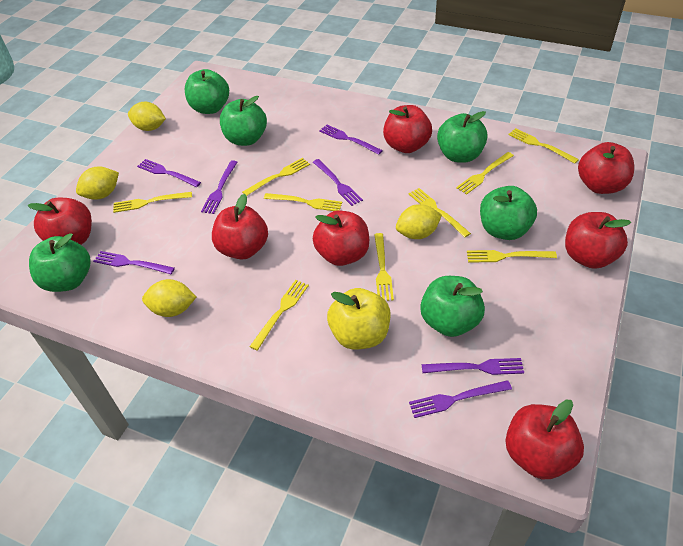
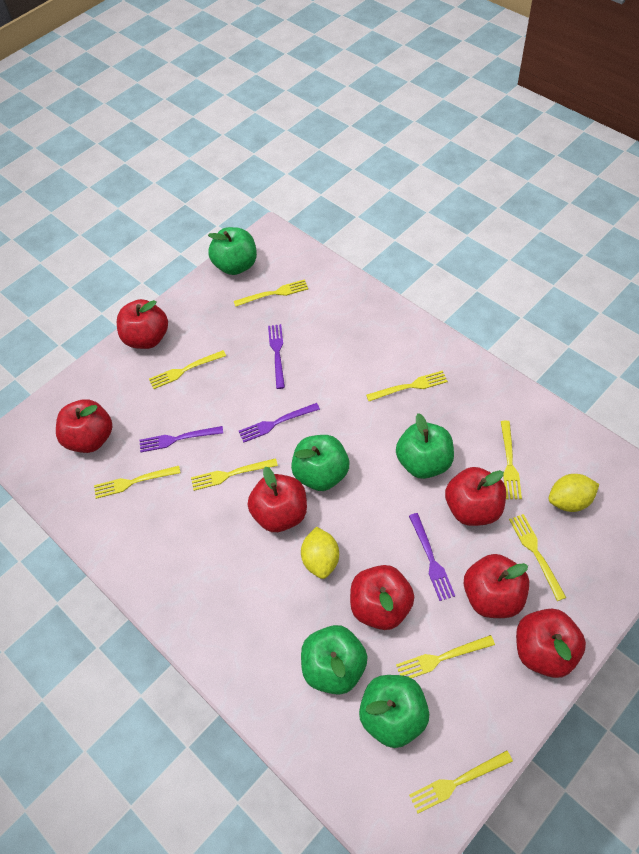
green apple: [29,233,90,292] [185,69,229,114] [220,96,267,146] [420,276,485,337] [437,111,488,163] [480,186,537,240] = 6 -> [208,227,257,275] [291,435,349,491] [301,625,367,695] [359,675,429,748] [396,413,454,479] = 5
purple fork: [93,251,175,274] [137,159,201,187] [201,160,237,214] [313,159,363,206] [319,125,383,155] [409,380,512,418] [422,358,524,375] = 7 -> [140,426,223,452] [239,403,320,443] [268,324,285,389] [409,513,455,601] = 4
yellow apple: [327,288,390,350] = 1 -> none = 0
yellow lemon: [76,167,119,200] [128,102,166,131] [142,279,196,317] [396,204,442,239] = 4 -> [301,527,339,579] [548,474,599,512] = 2

